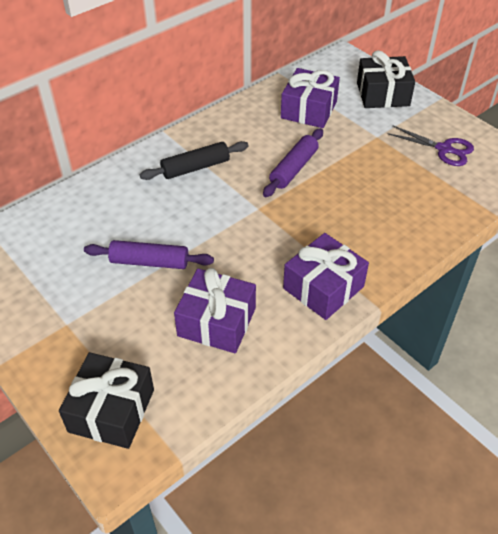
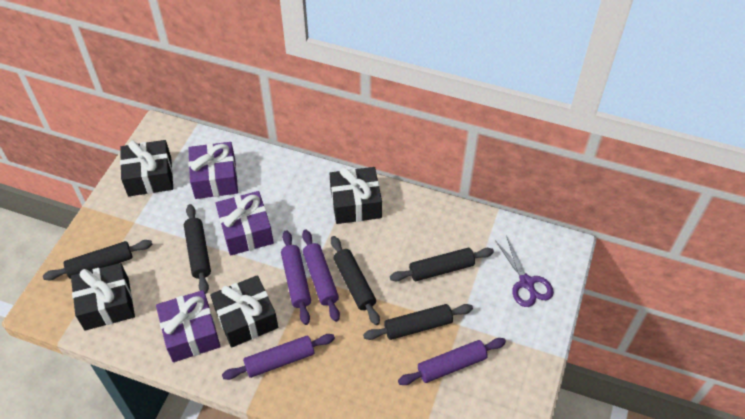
black gift: [59,352,154,449] [357,50,415,108] = 2 -> [71,263,135,331] [120,140,173,196] [210,275,278,348] [329,167,382,224] = 4
black rolling pin: [140,141,249,180] = 1 -> [43,240,153,280] [184,204,211,294] [331,236,380,325] [363,304,473,340] [390,248,494,281] = 5
purple rolling pin: [84,240,214,269] [263,128,323,197] = 2 -> [222,334,335,380] [281,230,311,325] [302,230,340,322] [398,338,506,385] = 4

